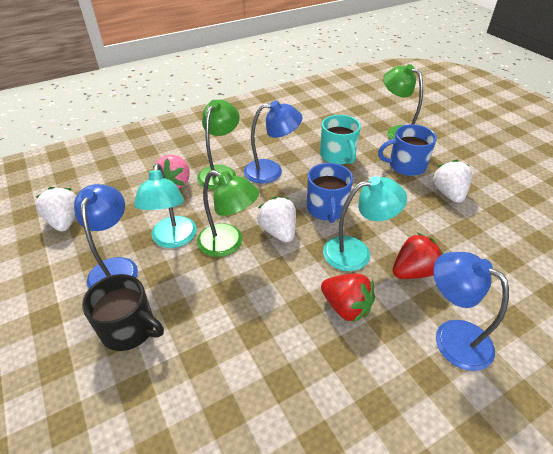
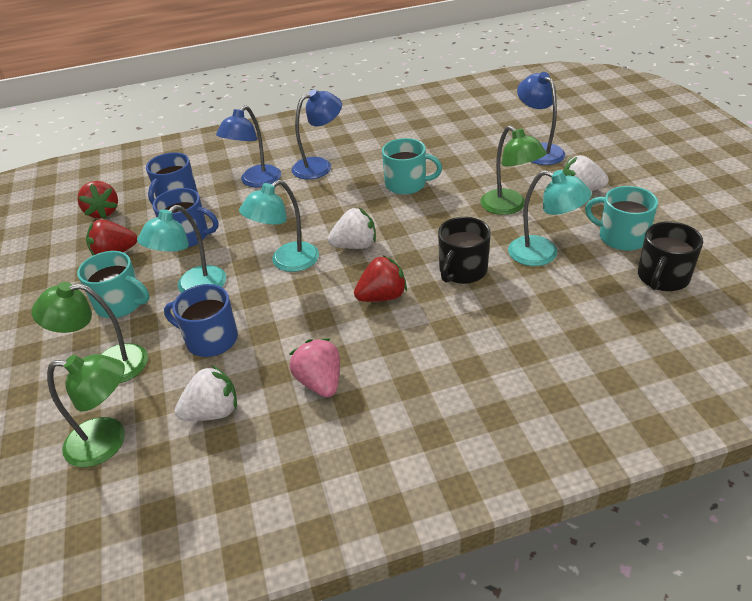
black mug: [82,274,164,351] = 1 -> [438,217,491,284] [638,221,703,291] = 2
blue mug: [307,163,353,223] [378,124,437,176] = 2 -> [146,152,198,204] [152,188,218,247] [164,284,238,357] = 3
red strawberry: [321,273,375,323] [393,233,444,279] = 2 -> [77,181,118,219] [86,219,137,256] [354,255,407,302] = 3
turquoise lamp: [134,163,197,248] [323,176,407,271] = 2 -> [137,205,226,293] [239,180,319,272] [508,170,592,266] = 3
turquoise mug: [320,115,361,165] = 1 -> [77,251,149,318] [382,138,442,195] [585,186,658,251] = 3

